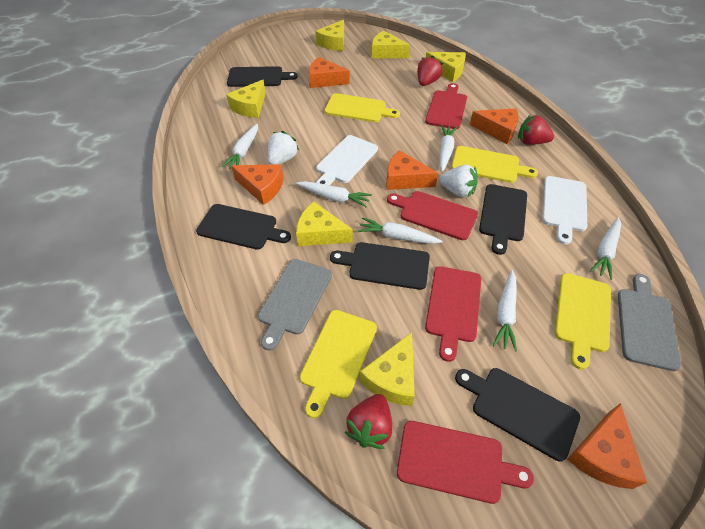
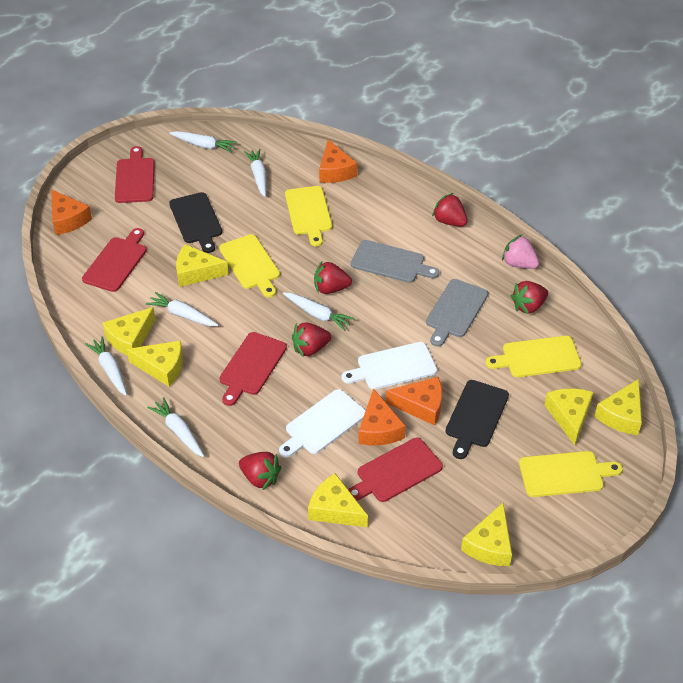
black cutting board: [196,204,291,250] [227,66,298,87] [330,242,430,290] [455,368,580,461] [479,184,527,255] = 5 -> [169,192,222,253] [446,380,509,459] = 2
orange cheese: [231,164,284,205] [309,57,350,88] [386,150,438,190] [470,108,519,144] [567,403,647,489] = 5 -> [51,189,92,235] [319,140,357,183] [358,388,406,446] [386,377,442,425] = 4
pink strawberry: none = 0 -> [502,235,539,269] = 1
red strawberry: [345,394,392,449] [417,55,443,86] [518,114,554,145] = 3 -> [239,452,281,490] [292,322,331,357] [314,261,352,294] [432,193,468,227] [511,281,548,314] = 5
white strawberry: [268,131,299,165] [439,165,478,198] = 2 -> none = 0
yellow cheese: [226,80,266,118] [296,202,353,246] [315,20,344,51] [360,332,415,406] [371,31,410,58] [426,52,466,82] = 6 -> [102,307,156,356] [127,340,183,387] [176,244,229,287] [308,473,368,527] [461,503,512,566] [545,388,593,445] [595,379,642,435] = 7

